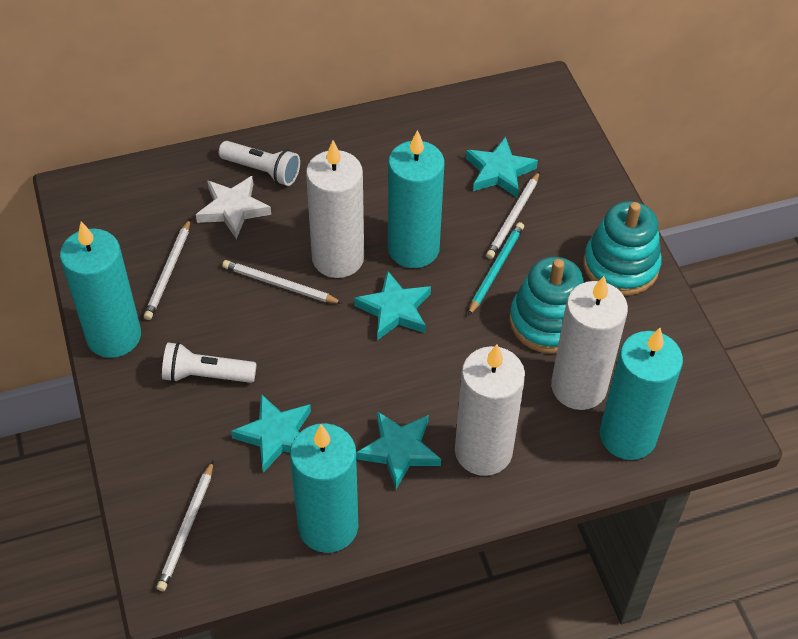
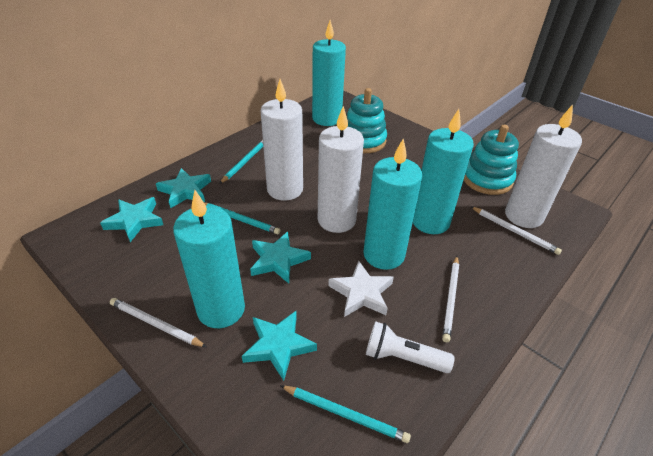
turquoise pencil: [468,222,524,316] = 1 -> [204,203,280,234] [220,140,263,184] [280,385,411,443] = 3
white flashlight: [162,342,257,383] [219,141,300,186] = 2 -> [366,321,454,373] = 1
white pencil: [144,219,190,320] [156,461,213,591] [222,260,342,303] [486,171,540,259] = 4 -> [110,298,206,347] [442,256,459,342] [470,206,562,255] = 3

